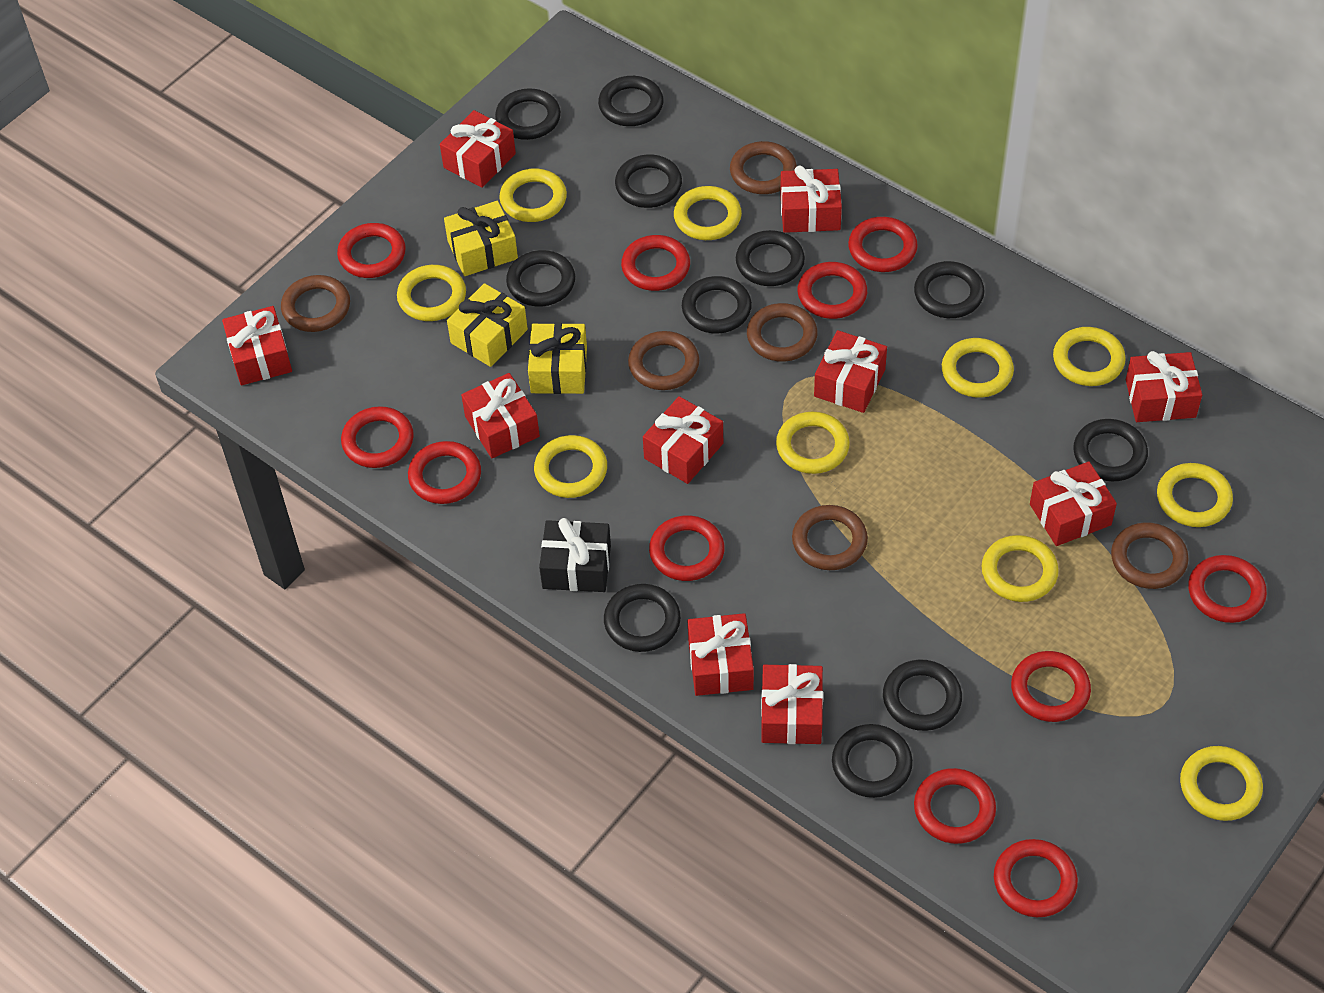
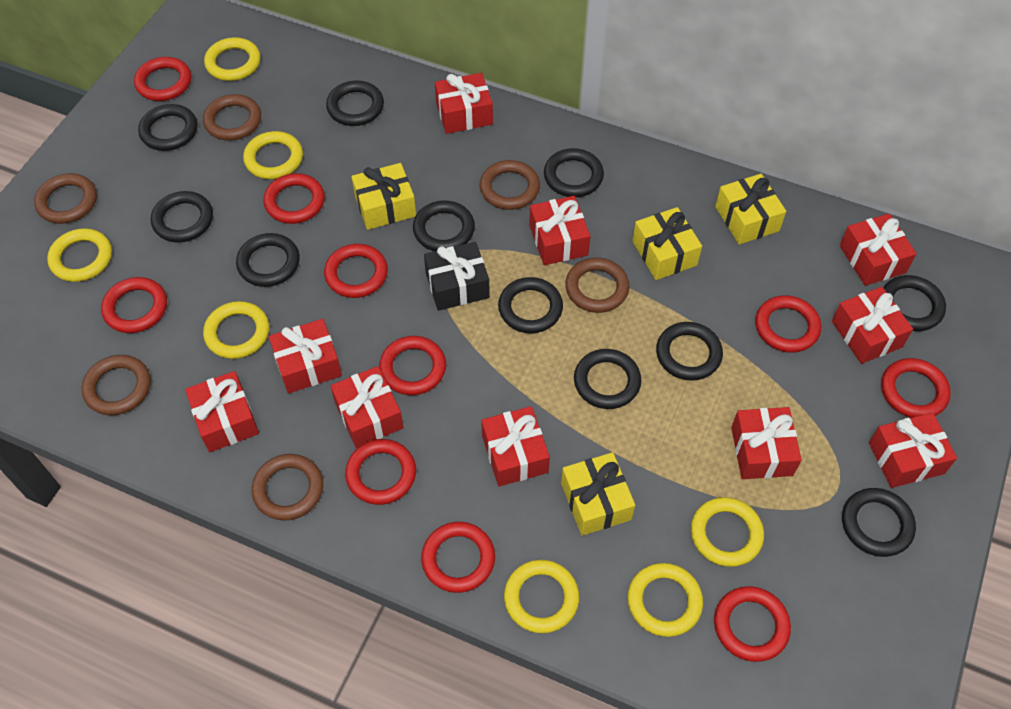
red ring: [337,223,406,278] [341,406,414,468] [408,441,481,504] [621,235,690,291] [649,515,725,581] [797,262,867,319] [848,217,918,272] [914,768,996,844] [994,839,1078,917] [1011,651,1091,722] [1188,555,1267,623] = 11 -> [101,277,167,333] [134,57,191,101] [263,173,325,224] [324,244,388,298] [345,439,416,505] [379,336,446,395] [421,522,495,593] [714,586,791,662] [755,295,821,353] [881,358,951,418] = 10
yellow gift: [444,201,518,276] [447,283,528,367] [528,323,587,394] = 3 -> [351,163,416,230] [561,452,635,536] [633,207,702,280] [715,174,786,244] = 4
yellow ring: [397,265,466,321] [499,169,567,222] [534,435,607,498] [674,186,742,240] [776,412,850,474] [942,338,1014,398] [981,535,1059,602] [1053,327,1126,386] [1157,463,1233,527] [1180,746,1263,821] = 10 -> [47,228,112,282] [203,301,269,359] [204,37,261,81] [243,131,303,179] [504,560,579,633] [627,563,703,637] [691,497,764,567] = 7

